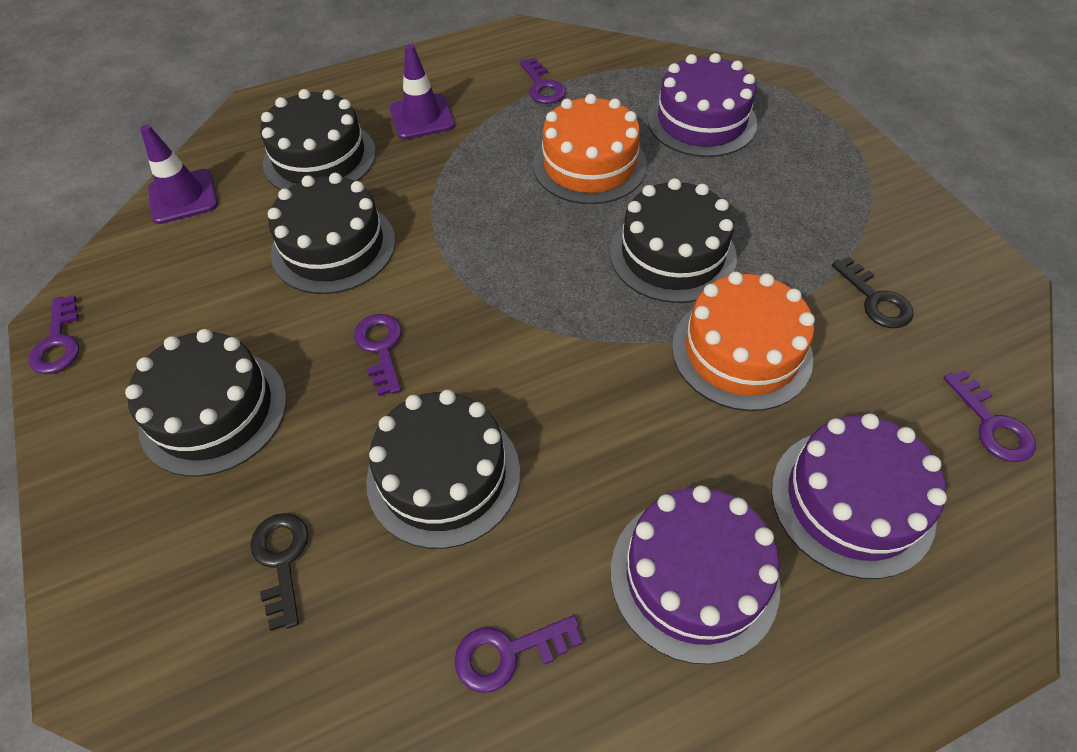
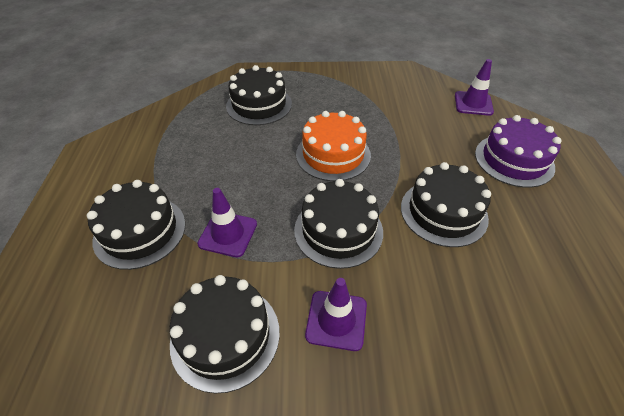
black key: [250,513,308,631] [832,257,914,328] = 2 -> none = 0
orange cake: [533,94,647,204] [672,272,815,411] = 2 -> [296,111,371,181] = 1
purple cake: [611,485,781,664] [647,53,757,157] [771,413,947,579] = 3 -> [475,115,562,188] = 1
purple key: [29,295,80,374] [354,314,402,396] [454,615,582,693] [520,58,566,104] [943,370,1036,462] = 5 -> none = 0
purple traffic cone: [140,125,218,224] [390,44,455,140] = 2 -> [197,188,257,257] [305,278,367,351] [455,59,494,116] = 3

